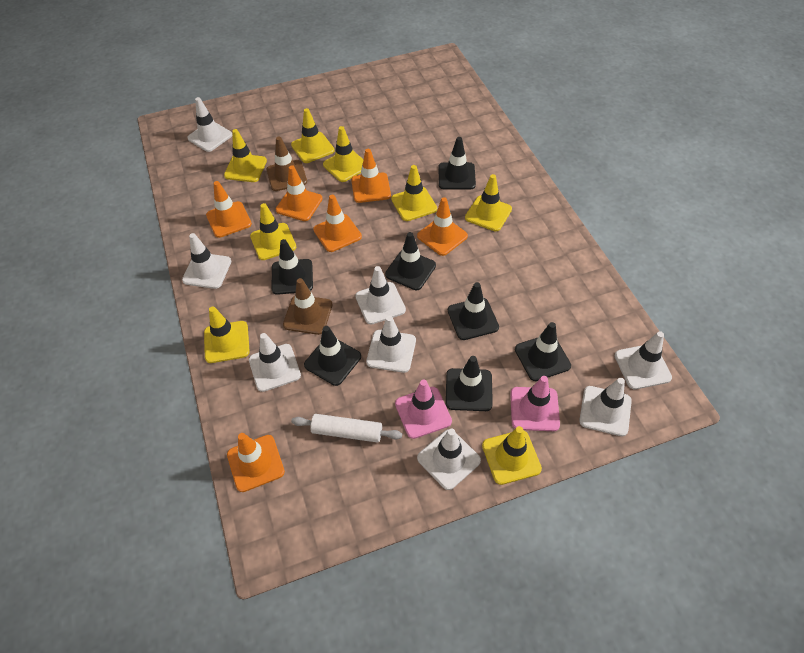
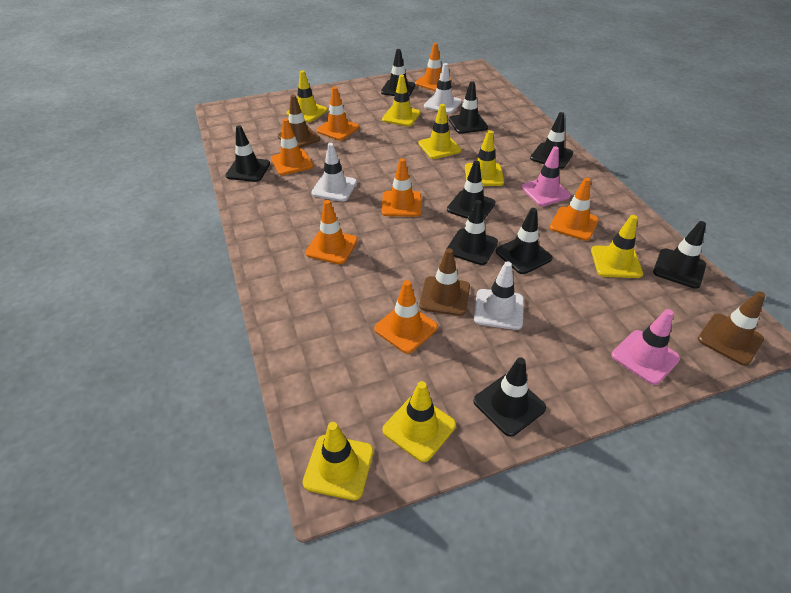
black traffic cone: [271,239,313,295] [304,326,361,386] [385,232,436,290] [439,137,476,189] [446,356,493,411] [448,282,499,340] [515,322,571,381] = 7 -> [225,125,270,182] [381,49,415,97] [447,161,495,219] [447,200,498,265] [449,81,488,134] [473,357,546,437] [496,208,553,274] [530,112,573,169] [653,221,706,289] = 9
brown traffic cone: [266,137,307,191] [283,278,332,335] = 2 -> [278,95,320,148] [419,248,470,316] [698,291,765,366] = 3
orange traffic cone: [206,181,252,238] [227,433,285,492] [276,165,322,221] [313,195,362,252] [351,149,391,203] [417,197,468,256] = 6 -> [271,118,313,175] [305,200,358,264] [317,87,359,140] [374,280,438,354] [382,158,421,217] [415,43,452,91] [550,177,599,241] = 7
white rolling pin: [291,414,402,443] = 1 -> none = 0
white traffic cone: [182,233,231,289] [187,97,232,152] [249,333,301,392] [355,266,406,324] [366,316,416,373] [417,429,481,490] [579,378,632,436] [614,331,672,389] = 8 -> [311,143,357,202] [424,63,462,114] [474,261,524,330] = 3
yellow traffic cone: [204,306,250,363] [224,129,267,182] [250,203,296,260] [291,108,335,163] [323,126,364,182] [391,165,437,221] [465,174,512,231] [482,426,542,485] = 8 -> [286,71,328,122] [303,422,374,500] [382,75,420,127] [383,381,456,462] [418,104,461,159] [465,130,504,186] [591,215,643,278] = 7

